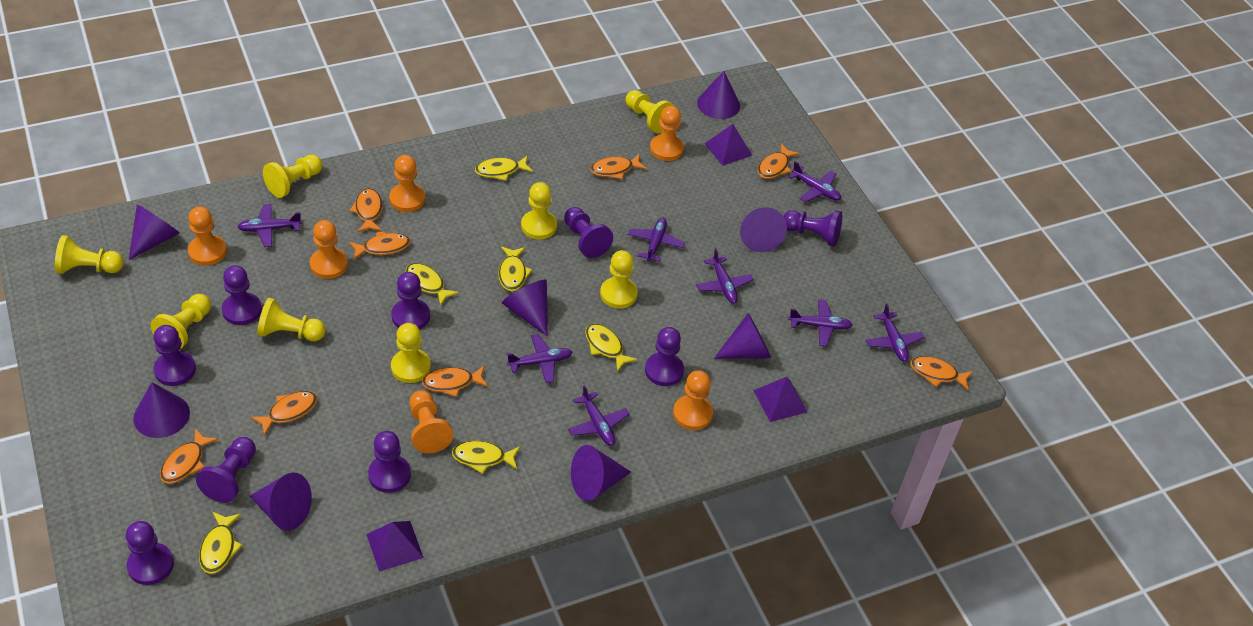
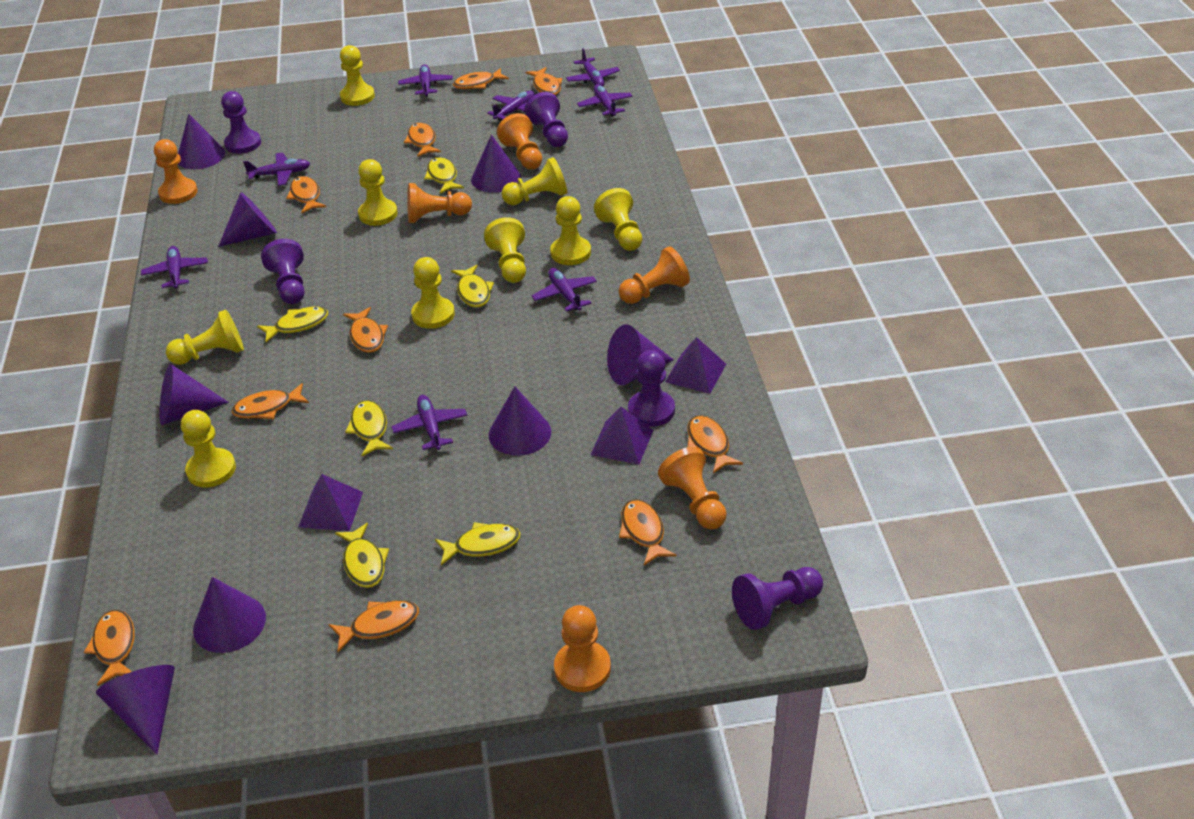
orange fish: [160,428,218,484] [251,391,317,436] [349,188,383,232] [349,231,411,260] [422,366,488,397] [590,154,647,179] [757,144,800,179] [910,356,973,391] = 8 -> [84,610,135,686] [231,383,309,419] [286,176,326,213] [329,600,419,652] [343,307,388,353] [404,123,441,157] [453,68,509,89] [526,67,562,95] [619,499,677,565] [687,415,743,474] = 10
purple pawn: [126,521,174,585] [153,325,196,386] [196,437,256,503] [222,265,262,325] [368,431,411,493] [391,272,430,329] [564,207,613,258] [645,327,684,386] [783,210,842,247] = 9 -> [221,91,261,154] [261,239,305,304] [524,92,568,147] [628,350,675,427] [732,567,823,630] = 5
yellow pawn: [55,235,124,274] [151,294,211,350] [257,298,326,341] [263,155,322,198] [391,323,431,383] [521,182,557,239] [600,250,638,308] [626,90,674,133] = 8 -> [166,310,244,365] [181,410,236,488] [340,45,375,106] [358,159,398,226] [411,257,455,329] [484,217,526,283] [502,157,567,205] [550,196,591,265] [594,188,642,251] = 9

